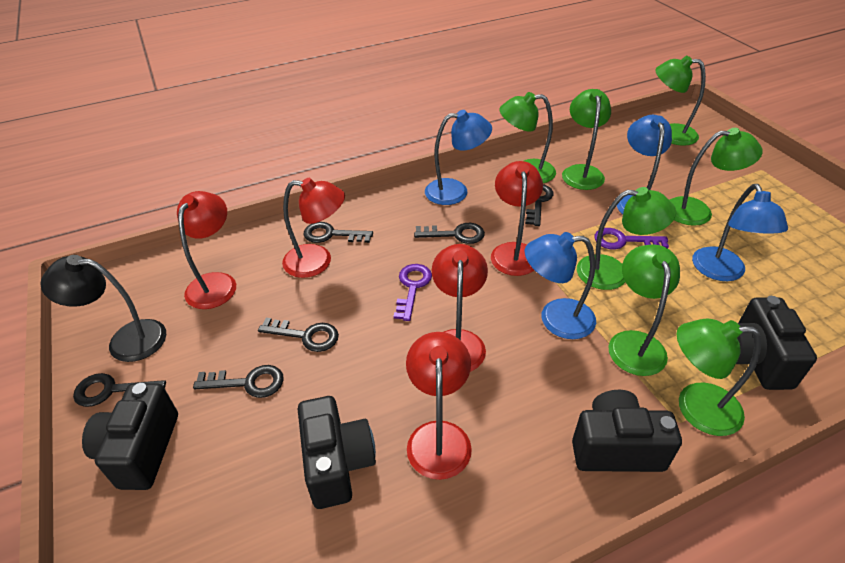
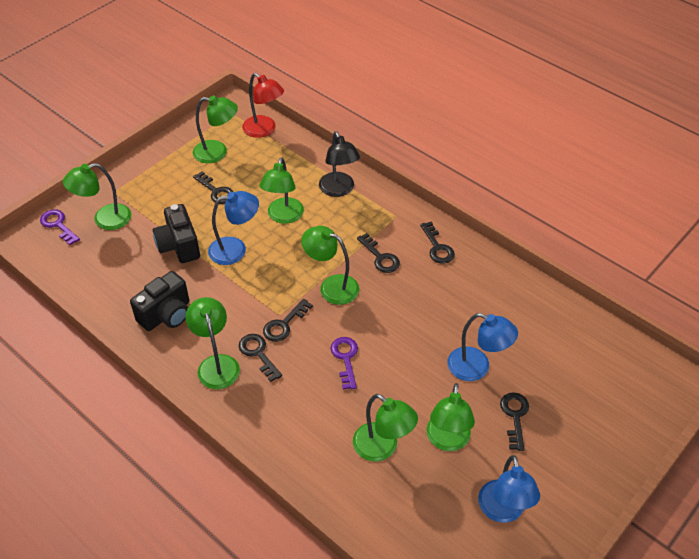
black camera: [82,383,178,490] [298,396,376,509] [572,390,682,472] [736,296,817,390] = 4 -> [130,271,189,331] [153,204,200,263] = 2
blue lamp: [425,110,492,205] [525,232,596,339] [617,115,672,214] [692,184,788,281] = 4 -> [208,191,259,265] [448,313,518,381] [478,455,540,523] = 3
red lamp: [177,191,236,309] [282,178,345,278] [406,332,472,480] [432,244,488,372] [491,161,543,276] = 5 -> [242,73,284,138] = 1

